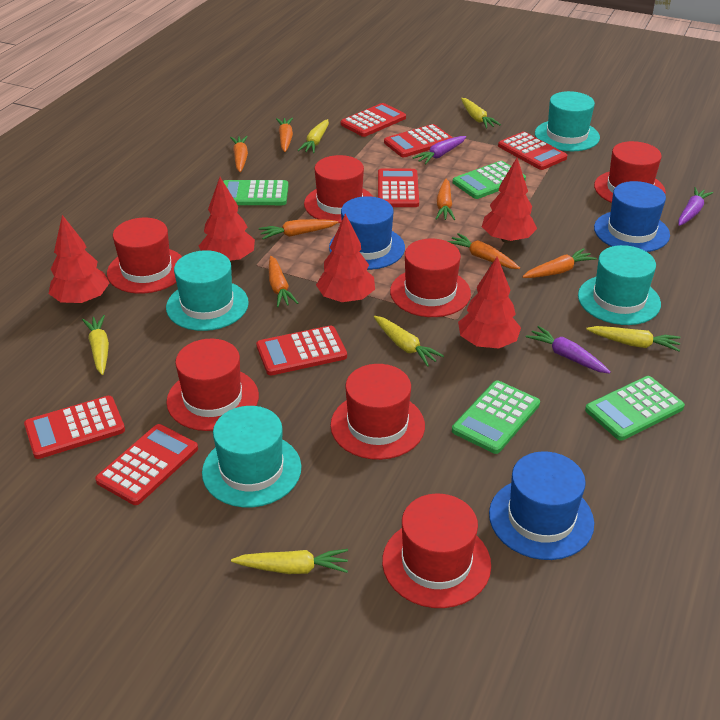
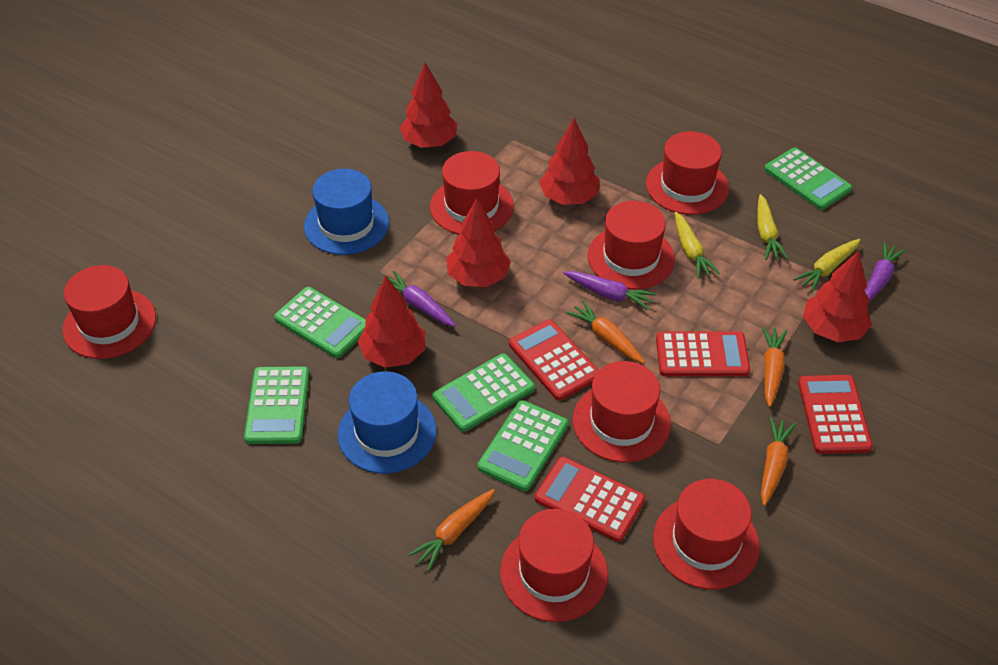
blue hat: [329,196,405,270] [489,451,594,560] [594,181,670,252] = 3 -> [304,169,389,255] [338,371,436,474] = 2
green calculator: [223,180,288,205] [452,380,540,454] [453,161,526,199] [585,376,685,441] = 4 -> [244,366,309,444] [274,287,366,358] [433,353,535,432] [478,400,568,491] [764,147,852,210] = 5
orange carrot: [230,136,248,172] [259,219,338,239] [269,256,298,307] [276,118,293,152] [436,179,455,220] [448,233,520,269] [522,248,597,278] = 7 -> [408,489,495,571] [566,300,645,364] [761,417,796,506] [762,327,787,407] = 4
red calculator: [24,396,125,459] [95,424,198,505] [256,325,347,375] [341,103,406,137] [378,168,419,207] [384,124,453,157] [498,132,567,170] = 7 -> [509,319,599,401] [535,457,645,542] [656,331,750,377] [798,375,873,454] = 4
turquoise hat: [166,250,249,331] [202,406,301,507] [535,91,600,151] [578,245,661,325] = 4 -> none = 0
yellow carrot: [82,315,109,375] [231,549,348,574] [298,119,329,153] [374,316,444,367] [461,98,501,129] [586,326,680,351] = 6 -> [675,212,720,279] [757,194,788,260] [793,239,861,292] = 3

